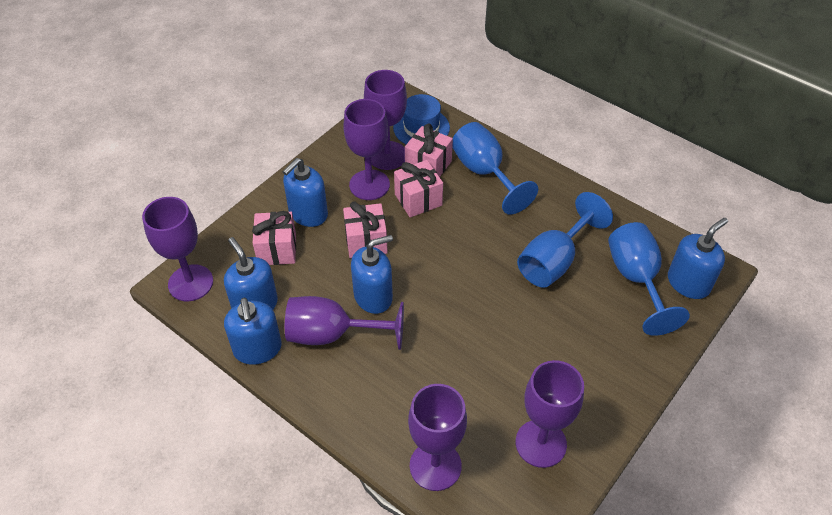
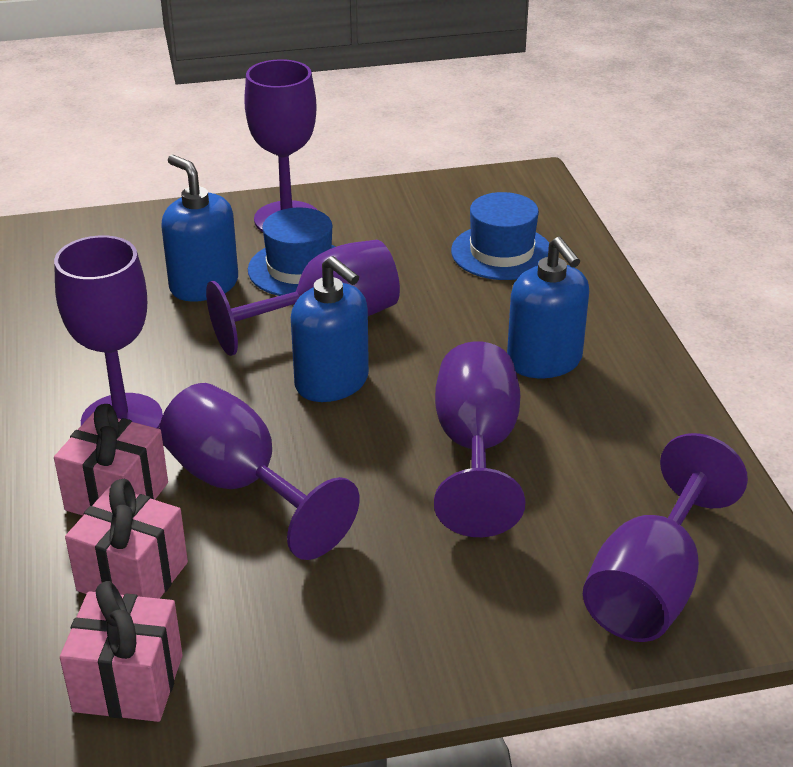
blue goblet: [452,122,538,215] [517,192,613,288] [608,222,690,336] = 3 -> none = 0
blue hat: [393,94,450,144] = 1 -> [248,208,336,296] [451,192,549,280] = 2
blue soap dispenser: [224,237,278,309] [224,298,282,365] [282,158,328,227] [351,235,393,314] [668,218,728,299] = 5 -> [161,155,238,302] [291,256,369,402] [507,237,589,378] = 3
pink gift: [252,211,296,265] [343,201,388,258] [394,160,443,217] [405,124,453,177] = 4 -> [54,404,168,515] [60,581,183,722] [65,479,188,599] = 3

